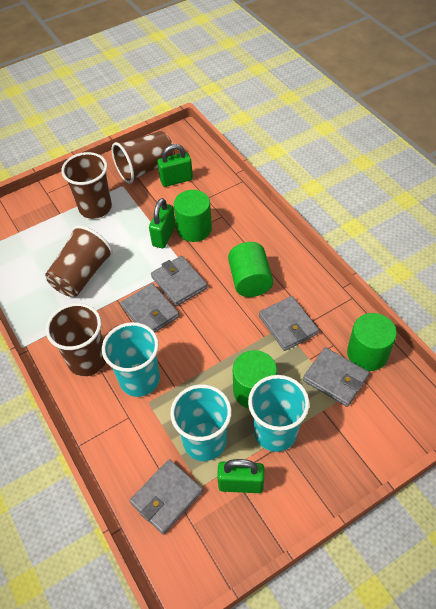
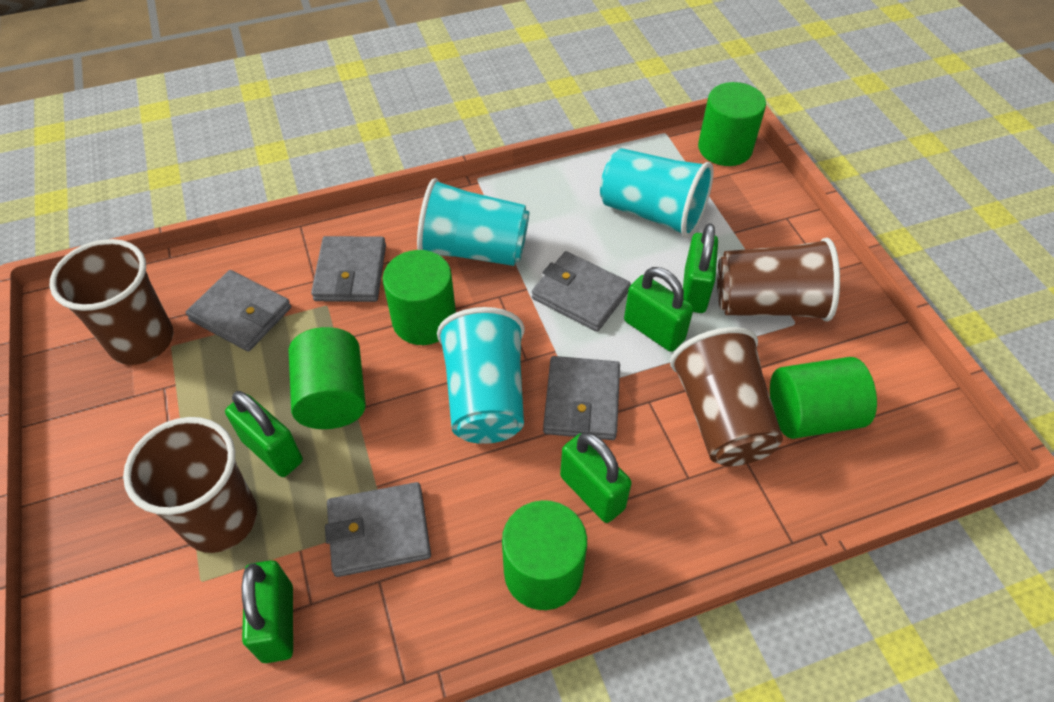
green cylinder: [174,190,212,242] [228,242,273,297] [233,350,277,409] [347,313,397,371] = 4 -> [289,327,366,429] [383,250,456,345] [502,500,587,610] [698,82,766,166] [770,357,877,439] = 5
green padlock: [149,198,176,248] [158,144,193,187] [217,459,264,493] = 3 -> [225,391,303,477] [242,560,293,663] [560,433,632,523] [624,267,694,352] [683,223,718,313] = 5

